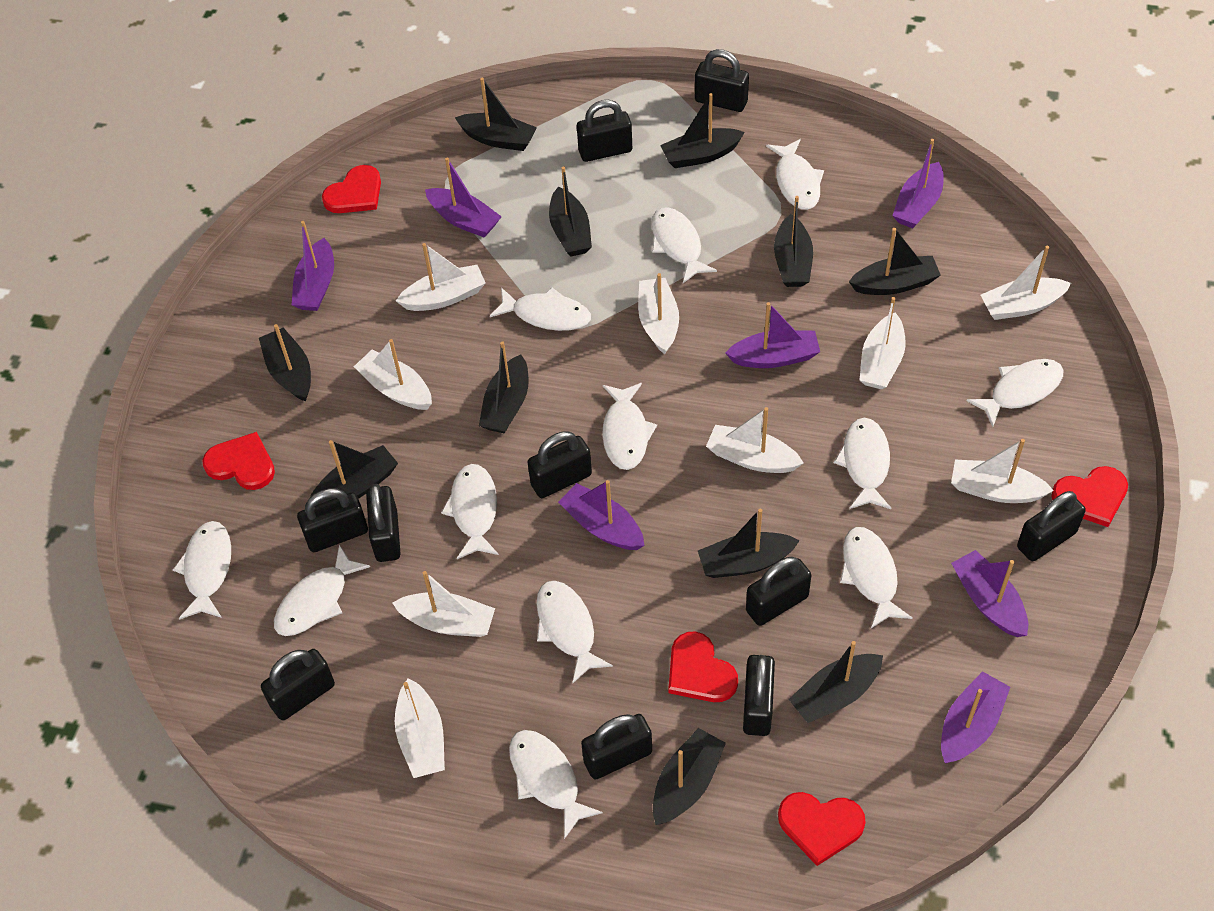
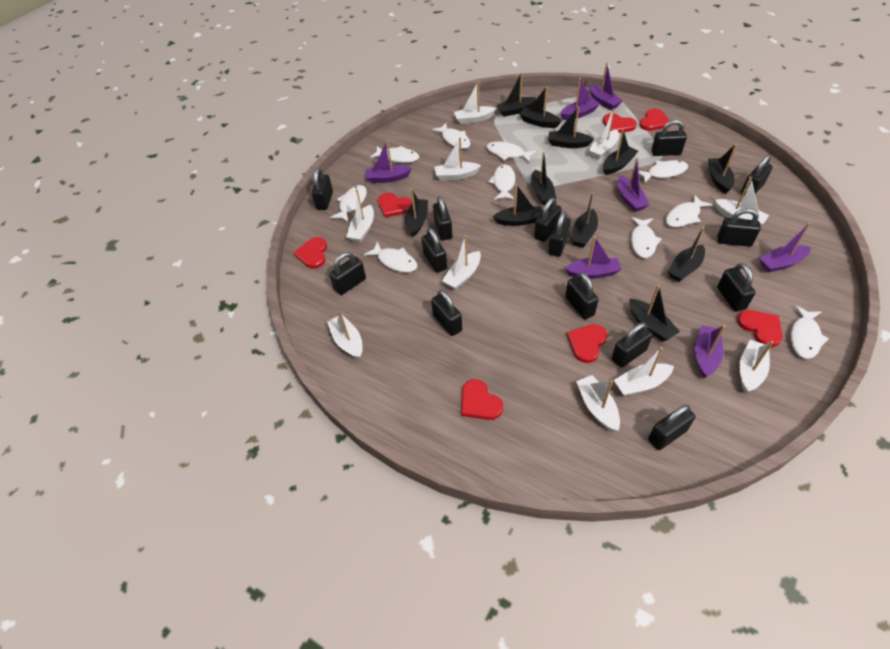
black padlock: [261,649,335,721] [297,488,368,552] [366,484,401,562] [527,431,592,498] [577,100,632,162] [581,714,652,780] [695,49,749,112] [743,655,775,736] [746,557,812,626] [1017,491,1086,561] = 10 -> [312,168,333,210] [329,252,366,295] [422,228,447,273] [431,290,462,336] [433,196,452,241] [534,198,562,242] [548,211,571,257] [565,272,599,319] [612,323,653,368] [648,405,695,450] [651,120,687,156] [717,208,761,247] [717,263,756,312] [741,155,773,195] = 14
red heart: [202,432,275,490] [322,165,381,213] [668,631,738,702] [778,792,866,866] [1051,466,1128,527] = 5 -> [293,237,327,269] [378,193,412,218] [461,379,503,420] [567,324,608,363] [603,113,637,133] [640,109,670,131] [737,310,783,347] = 7
white boat: [354,339,432,410] [392,571,495,637] [395,678,445,778] [396,243,485,311] [638,273,679,354] [706,407,804,473] [859,297,906,389] [951,439,1054,503] [981,246,1071,320] = 9 -> [327,311,363,359] [346,189,374,243] [434,138,481,180] [442,235,481,290] [454,81,496,124] [576,375,620,431] [589,109,619,159] [614,347,674,396] [715,177,769,226] [739,340,774,393] = 10
white fish: [173,521,231,619] [274,544,370,636] [441,464,499,559] [490,287,591,331] [509,730,603,839] [537,581,613,683] [602,383,657,470] [652,207,717,283] [766,139,824,210] [834,418,891,509] [840,527,912,628] [967,359,1063,427] = 12 -> [330,185,367,222] [364,242,417,272] [370,146,419,163] [432,123,471,149] [486,141,536,163] [488,164,516,200] [631,217,662,258] [639,160,688,183] [666,194,712,227] [791,305,829,359] = 10

